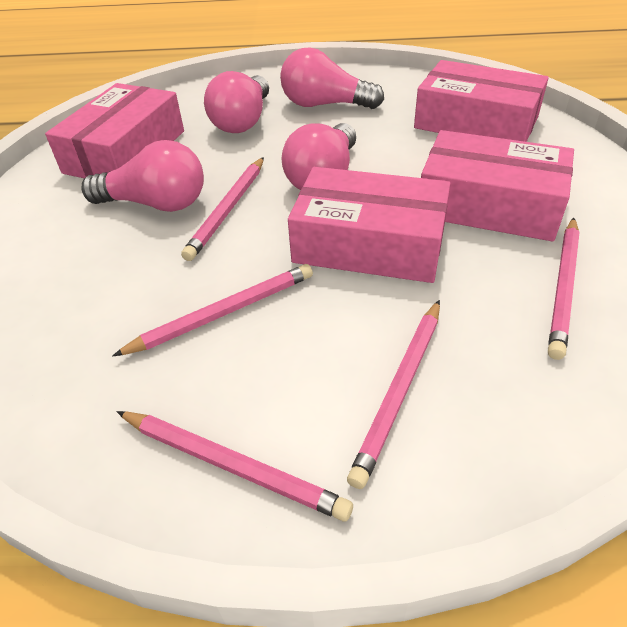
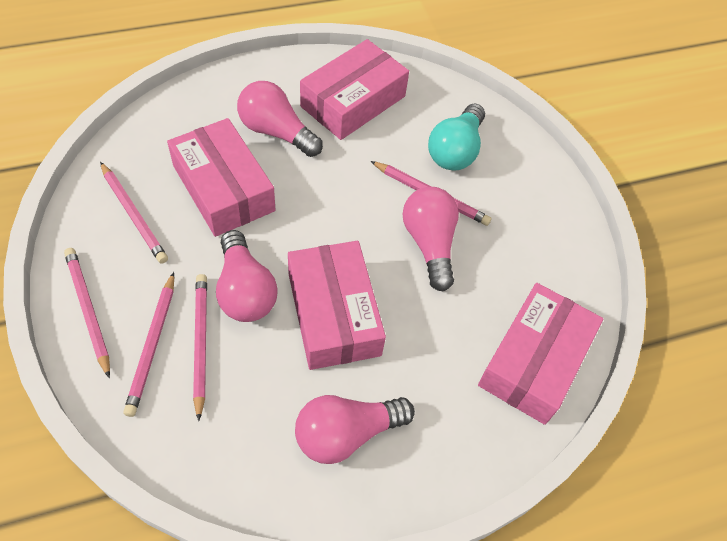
turquoise light bulb: none = 0 -> [428,103,485,171] = 1

